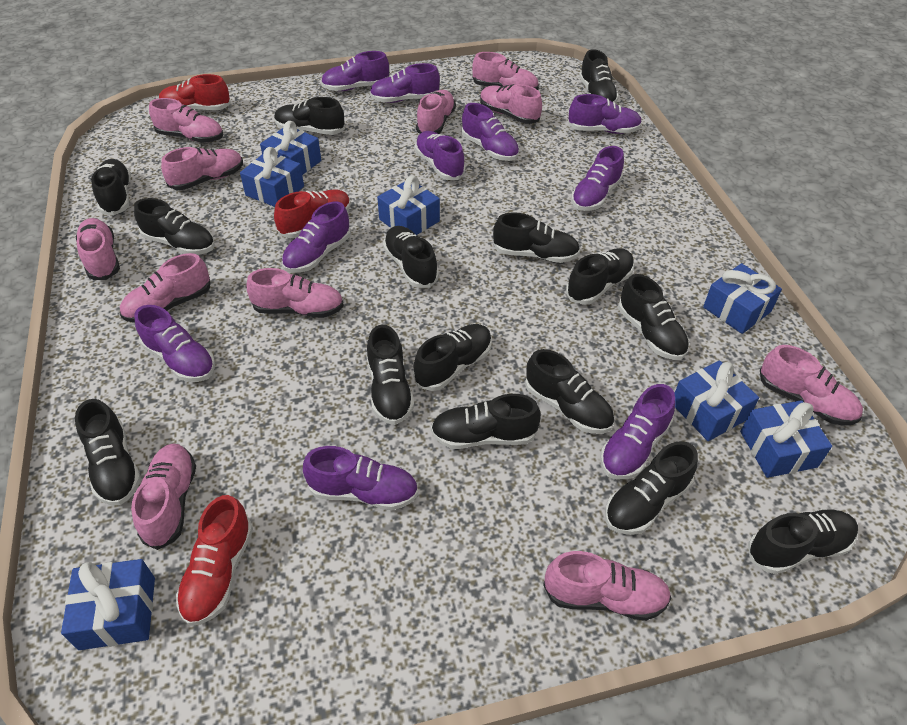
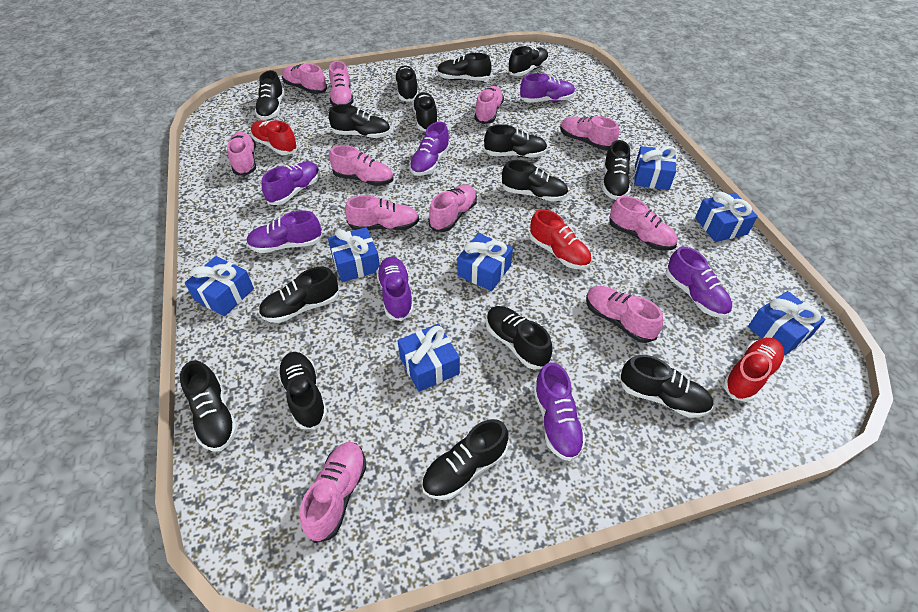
purple shoe: [134,305,215,382] [282,202,351,273] [303,446,418,510] [321,51,389,91] [370,63,440,103] [415,131,465,180] [461,103,519,161] [568,94,642,134] [571,146,624,211] [600,384,675,479] = 10 -> [247,210,323,253] [262,162,320,205] [376,257,414,321] [409,121,450,176] [520,73,575,103] [533,362,586,461] [666,247,732,318] = 7

